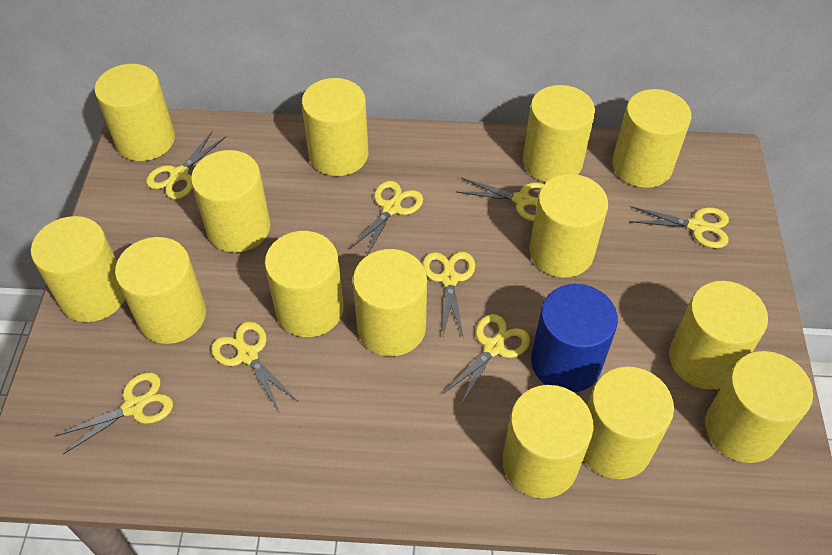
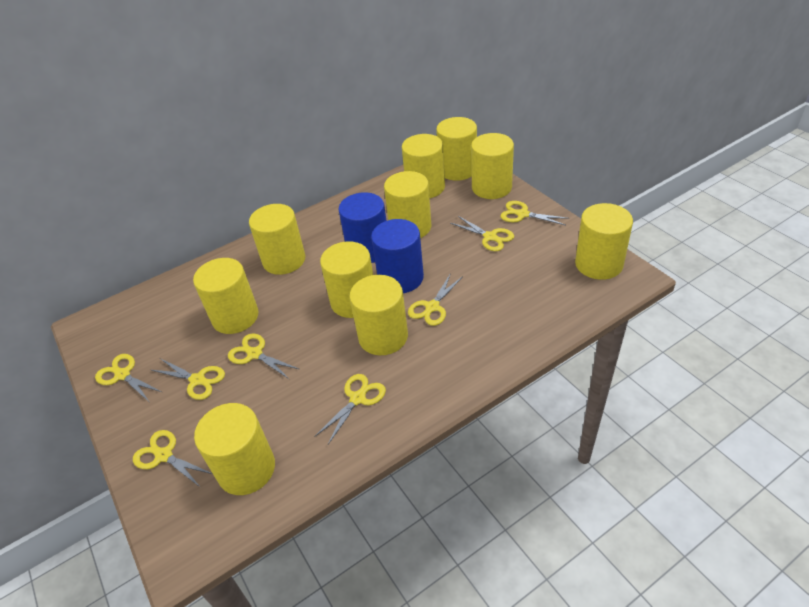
blue cylinder: [531,284,618,392] = 1 -> [338,192,386,263] [371,219,424,293] = 2
yellow cylinder: [31,216,125,322] [95,64,175,161] [115,237,206,344] [191,150,270,253] [265,231,344,337] [302,78,369,176] [353,249,427,356] [502,385,594,498] [523,85,595,182] [529,174,608,278] [583,367,674,479] [612,89,691,188] [669,281,768,390] [705,351,813,463] = 14 -> [193,258,258,334] [194,403,275,495] [249,204,305,275] [320,241,373,318] [349,275,408,355] [384,171,431,238] [402,134,445,198] [436,117,477,181] [471,133,514,199] [575,203,633,280] = 10

